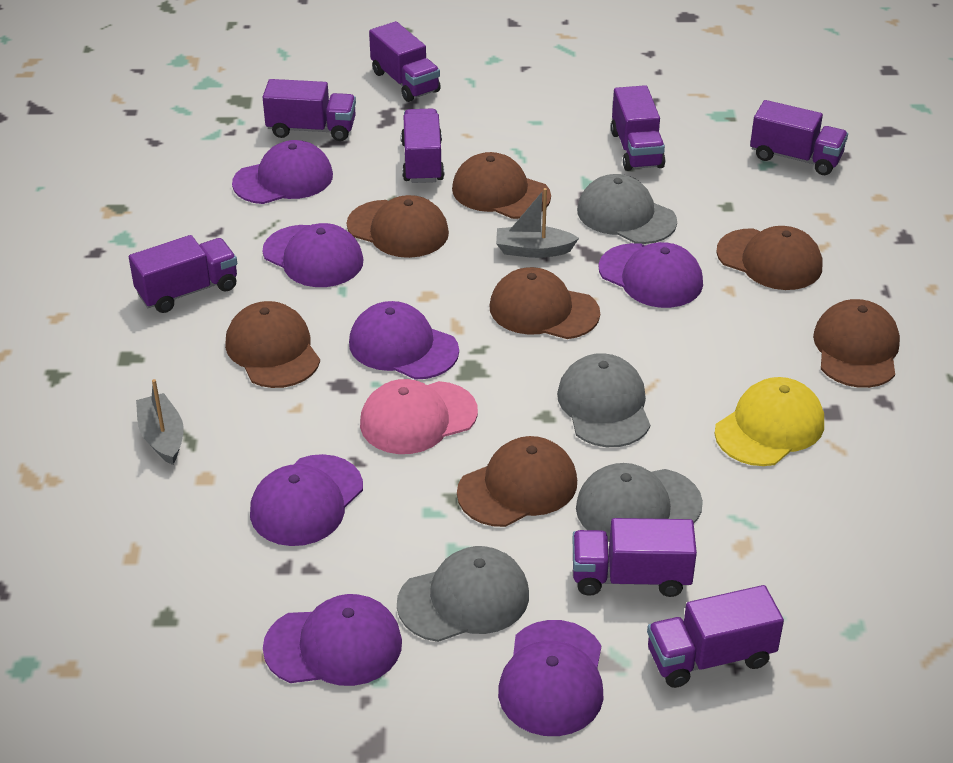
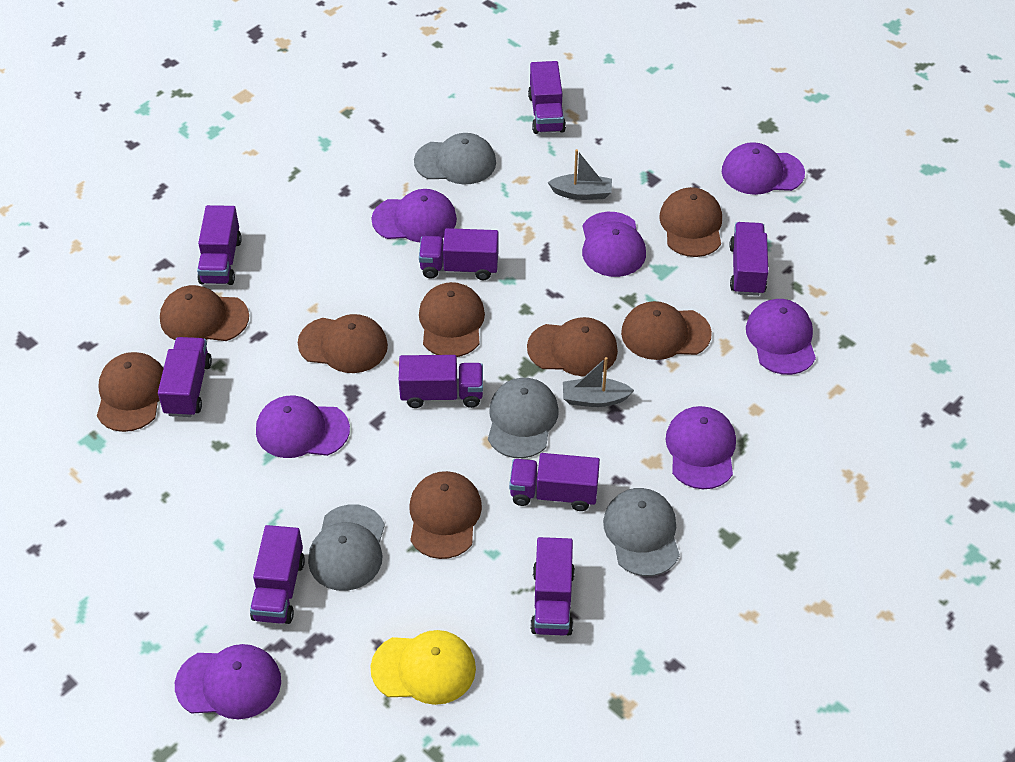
brown cap: [225,301,320,388] [347,195,449,258] [452,152,551,219] [457,436,577,527] [490,267,600,339] [716,226,822,290] [813,299,900,388] = 7 -> [97,352,164,432] [160,285,249,341] [298,314,388,373] [409,471,482,559] [419,282,485,357] [527,317,618,376] [621,301,712,360] [659,187,722,257] = 8
pink cap: [360,379,478,454] = 1 -> none = 0
purple truck: [129,235,237,313] [262,79,356,141] [369,21,441,102] [401,108,444,183] [572,518,697,597] [611,85,665,171] [647,585,784,688] [750,100,848,175] = 8 -> [158,337,212,417] [197,205,242,285] [250,525,305,624] [399,355,483,408] [419,228,498,280] [509,453,600,511] [528,61,566,134] [530,537,575,635] [729,222,768,296] = 9

